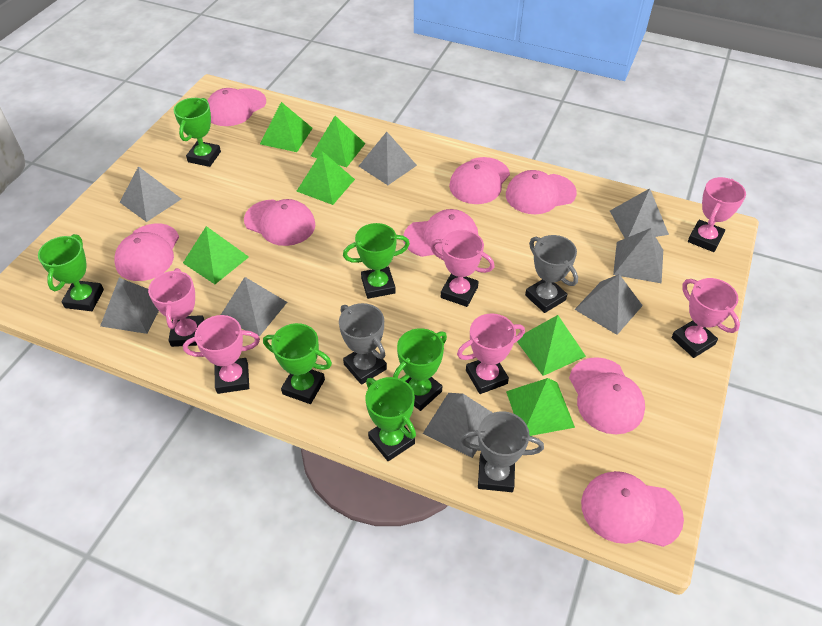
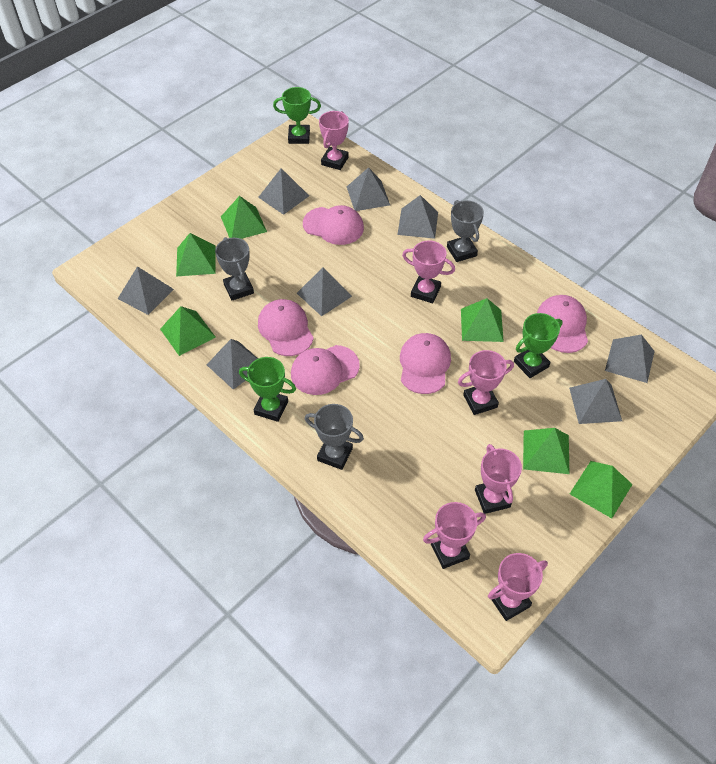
green trophy: [38,234,104,311] [174,98,221,167] [263,323,332,404] [343,223,410,299] [365,377,416,461] [393,328,447,411] = 6 -> [239,357,296,422] [273,87,321,144] [514,313,563,378] = 3
pink cap: [114,224,179,281] [207,88,266,126] [244,199,315,246] [403,209,478,257] [449,157,510,204] [506,170,577,214] [569,357,645,434] [581,471,684,547] = 8 -> [258,299,314,356] [291,345,360,395] [303,205,364,245] [400,333,451,394] [537,295,588,353] = 5

